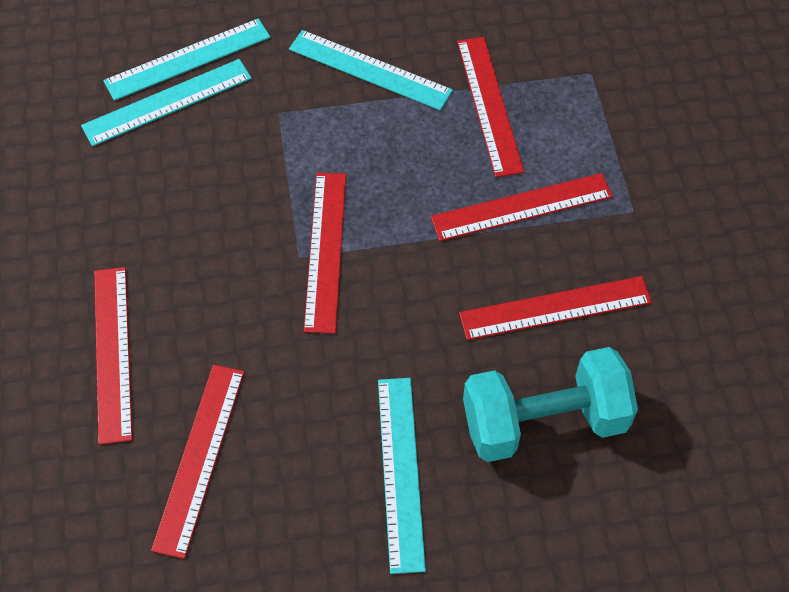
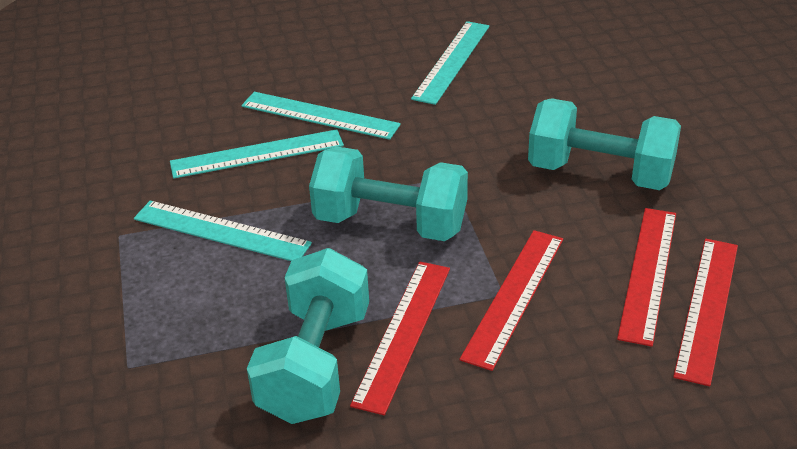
red ruler: [94,267,133,445] [151,365,244,559] [304,173,346,333] [431,173,613,241] [457,37,524,177] [459,276,652,340] = 6 -> [350,262,450,415] [460,230,563,371] [617,208,676,347] [673,239,738,386] = 4
turquoise dumbbell: [463,347,638,462] = 1 -> [247,248,369,424] [309,147,468,241] [528,98,681,190] = 3

